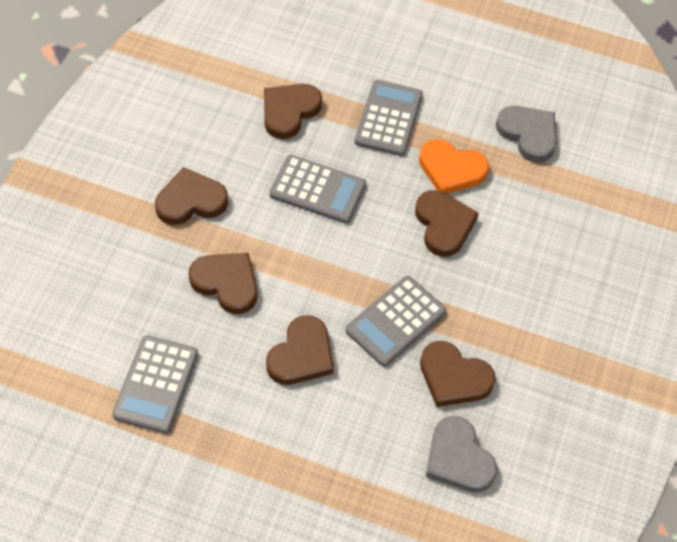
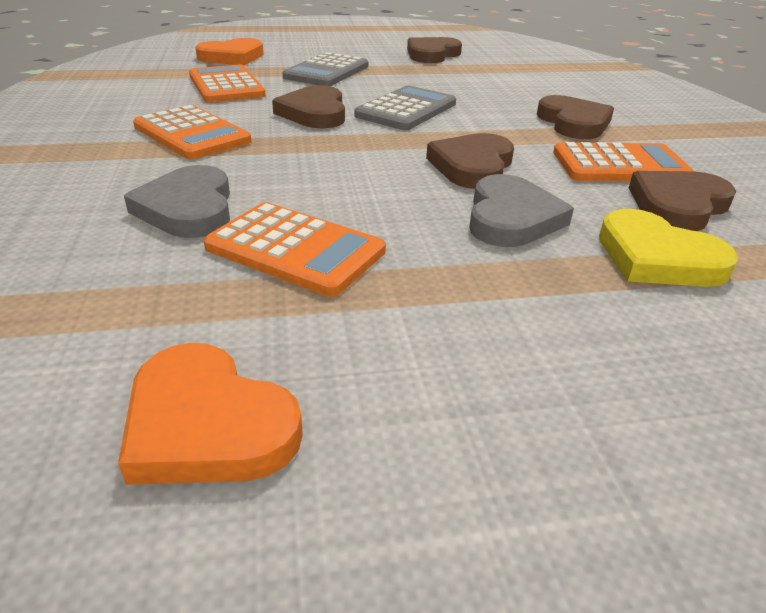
brown heart: [155,167,228,225] [188,253,257,314] [264,84,322,139] [266,315,334,385] [415,190,479,257] [420,341,496,407] = 6 -> [272,85,345,128] [407,37,462,63] [426,133,514,189] [537,95,614,139] [629,171,736,231] = 5
grey calculator: [112,335,198,433] [269,155,366,223] [346,276,446,367] [354,80,423,156] = 4 -> [283,52,368,86] [355,86,456,130] = 2
orange calculator: none = 0 -> [133,105,252,160] [189,65,266,103] [204,202,386,297] [553,142,694,182] = 4
orange heart: [419,139,489,194] = 1 -> [118,343,303,485] [195,38,264,65] = 2
yellow heart: none = 0 -> [599,209,738,287] = 1

